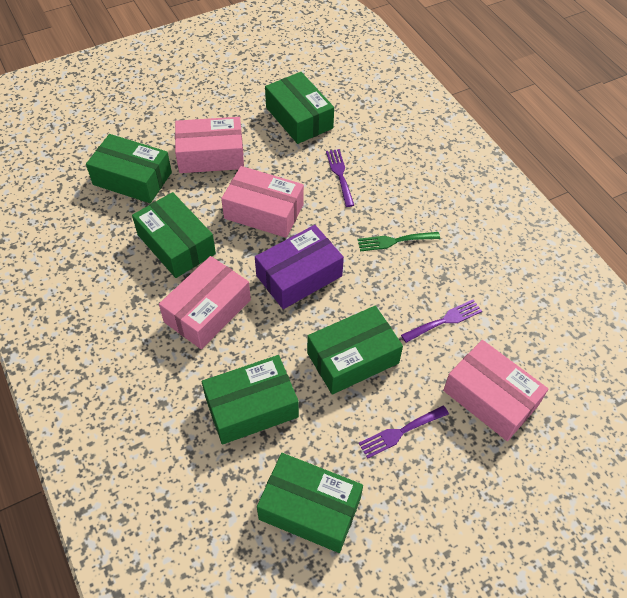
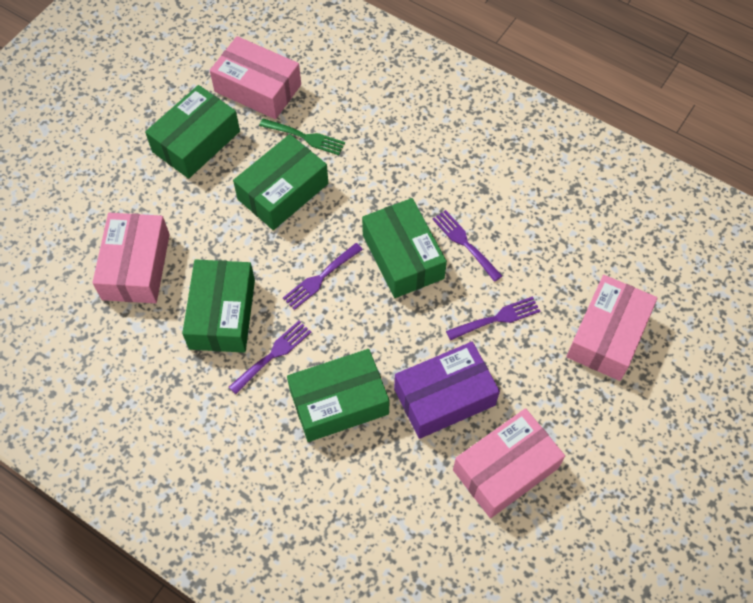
green box: [86,134,172,203] [132,192,216,278] [202,355,299,445] [257,453,363,553] [265,72,334,144] [307,306,403,395] = 6 -> [145,85,240,179] [182,259,255,353] [233,134,328,230] [287,349,390,442] [362,198,447,298] = 5
purple fork: [326,149,354,207] [359,405,449,459] [401,300,482,343] = 3 -> [229,321,311,394] [283,243,363,310] [432,210,502,282] [446,296,540,340] = 4

